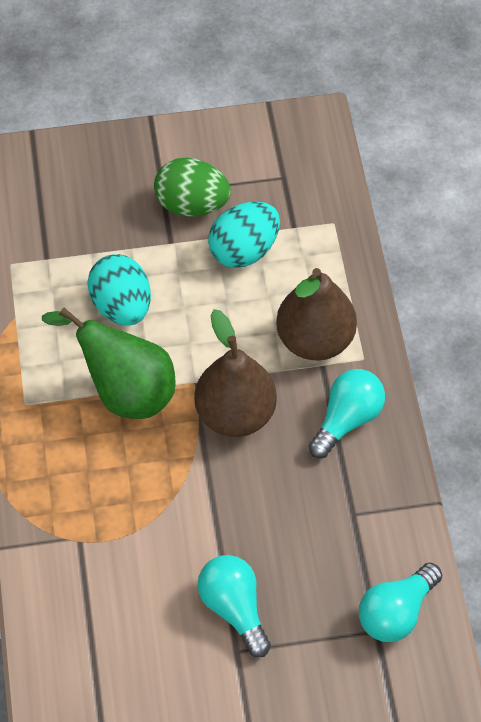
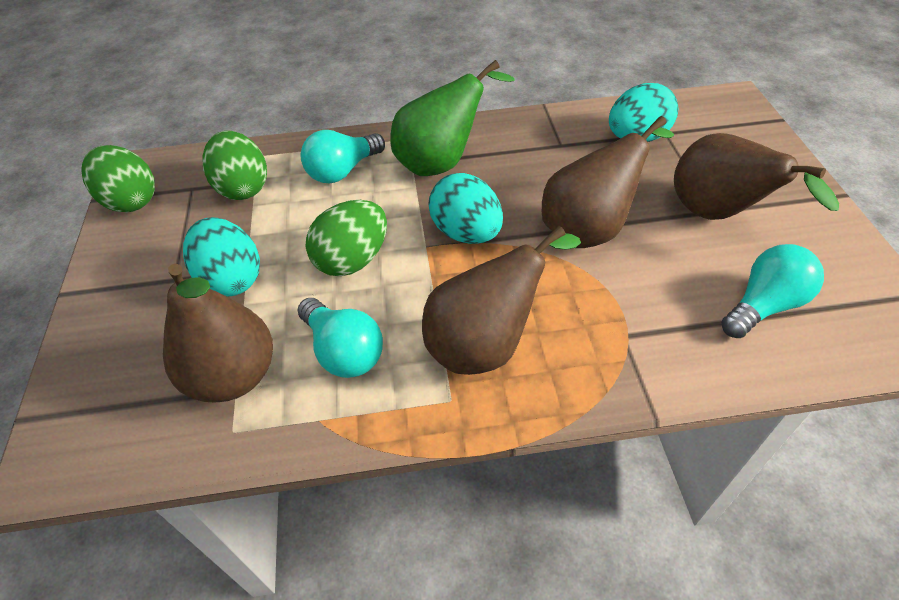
brown pear: [194,309,277,437] [276,268,357,360] = 2 -> [163,264,273,402] [422,226,581,375] [542,116,674,248] [674,133,839,220] = 4
green egg: [154,158,231,217] = 1 -> [81,145,155,212] [202,130,267,200] [306,200,387,276] = 3
turquoise egg: [87,254,151,326] [208,201,280,268] = 2 -> [183,217,260,296] [428,173,503,244] [609,83,678,142] = 3

